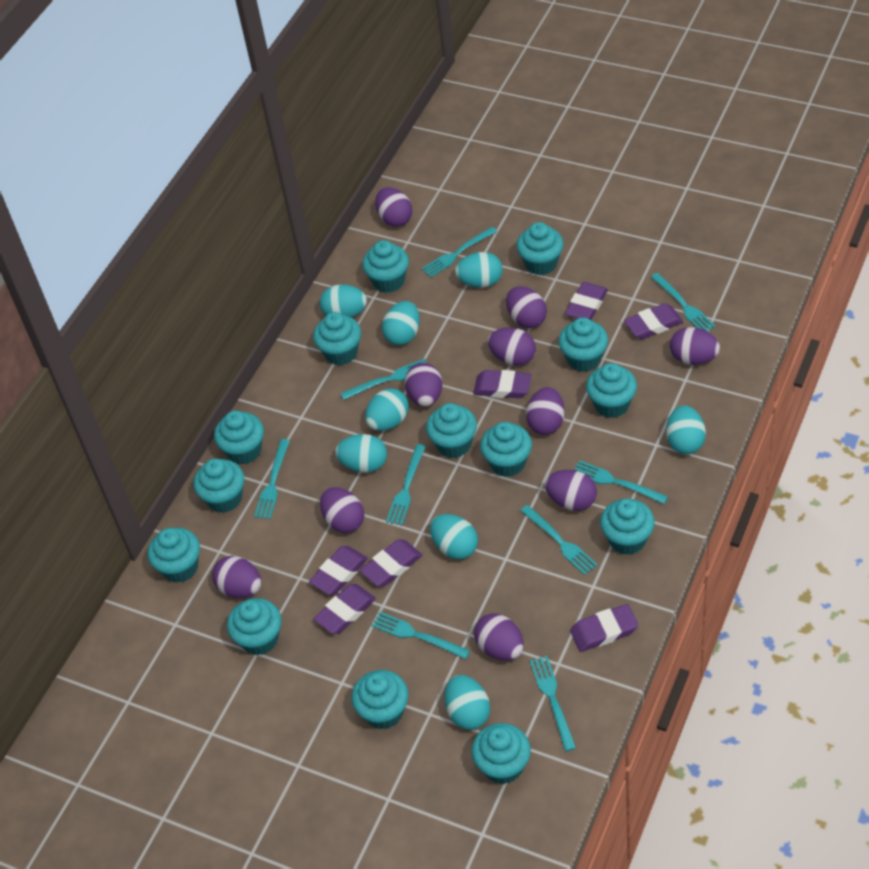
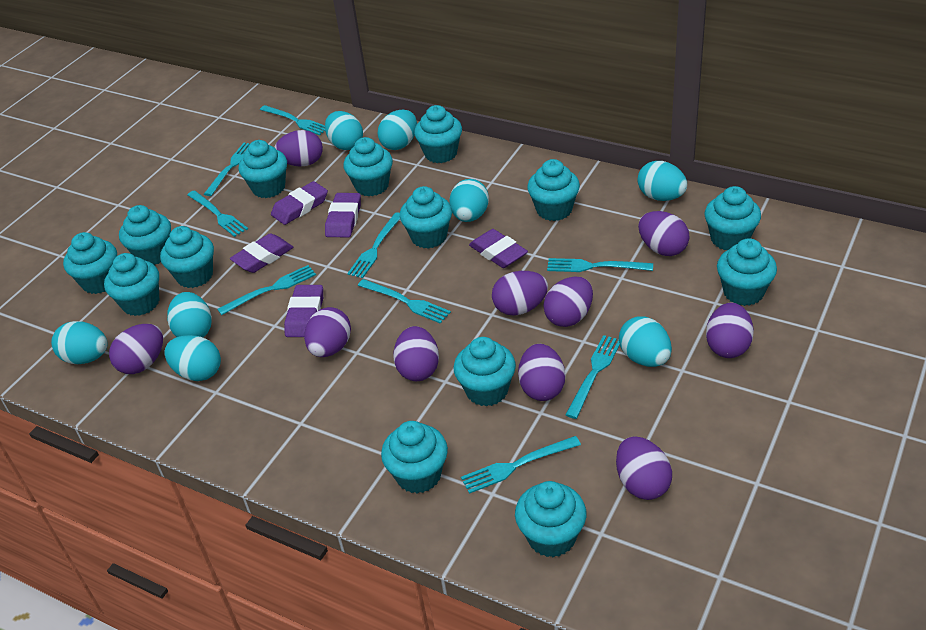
purple eraser: [309,546,368,595] [314,584,376,634] [360,539,422,587] [473,370,532,398] [565,282,608,320] [570,604,638,652] [624,303,683,339] = 7 -> [230,233,294,273] [271,181,328,225] [284,285,323,337] [325,193,361,238] [469,229,528,268] = 5

